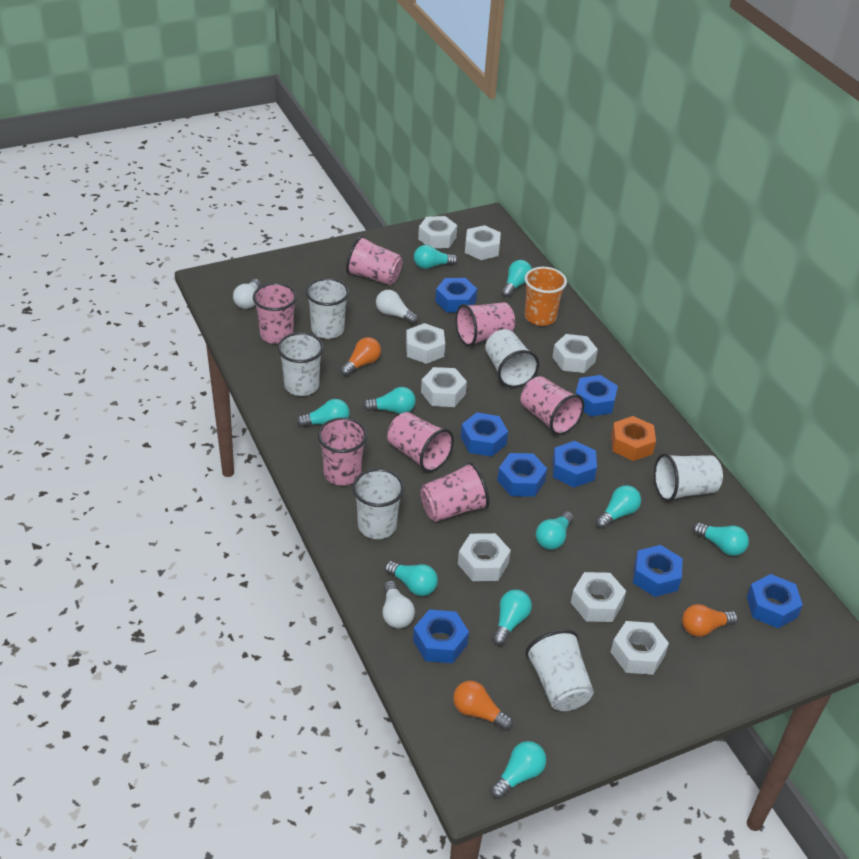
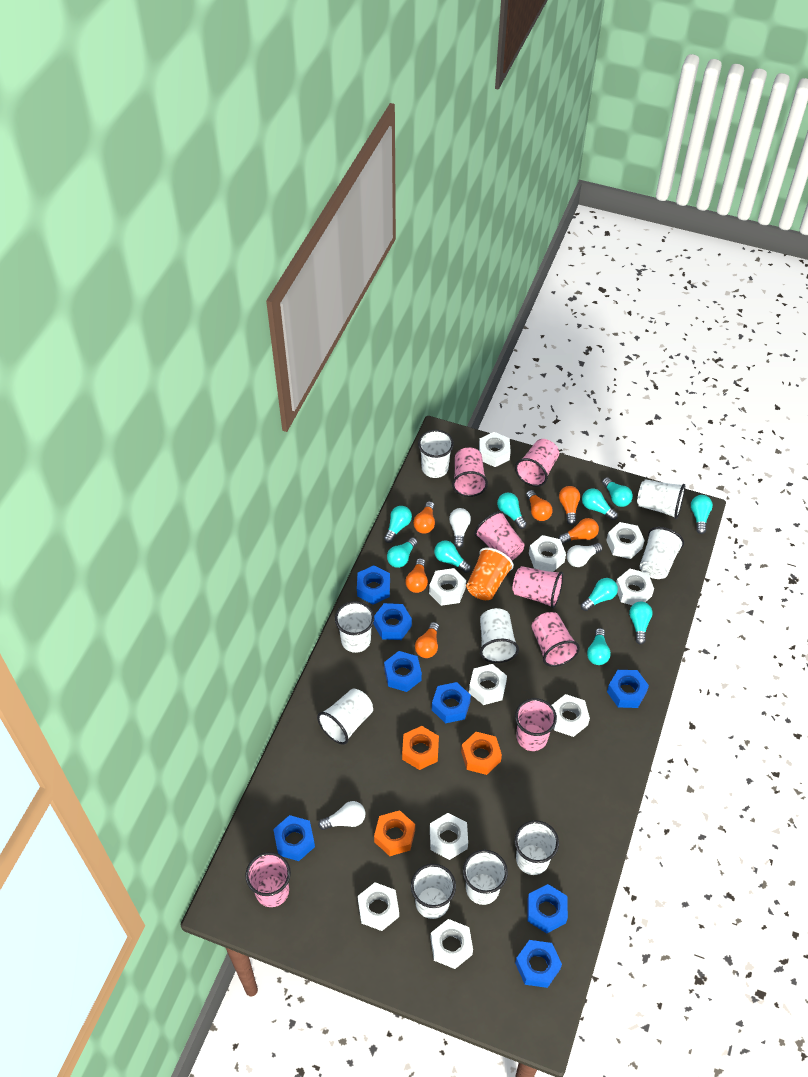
orange light bulb: [340,337,381,376] [453,681,513,731] [682,604,738,637] = 3 -> [405,558,428,593] [413,501,435,534] [415,622,439,658] [526,490,553,521] [558,518,599,544] [559,486,580,525] = 6
orange nut: [611,416,656,461] = 1 -> [374,810,415,856] [402,726,439,770] [461,732,502,775] = 3
white cup: [277,332,324,396] [306,278,349,339] [353,468,404,539] [485,329,539,388] [525,629,594,711] [654,453,723,502] = 6 -> [317,689,373,745] [335,601,374,653] [411,864,456,919] [418,430,454,478] [463,850,508,905] [480,608,519,663] [515,820,559,875] [637,479,685,519] [639,527,684,579] = 9
white nut: [406,323,445,364] [418,216,457,248] [421,367,467,407] [458,533,511,581] [465,225,501,260] [553,334,598,373] [571,572,626,622] [611,621,669,675] = 8 -> [358,882,399,931] [429,568,466,606] [430,813,468,860] [430,919,473,969] [469,664,507,705] [479,432,511,467] [529,535,566,572] [552,694,590,737] [606,522,645,559] [616,569,654,605] = 10

